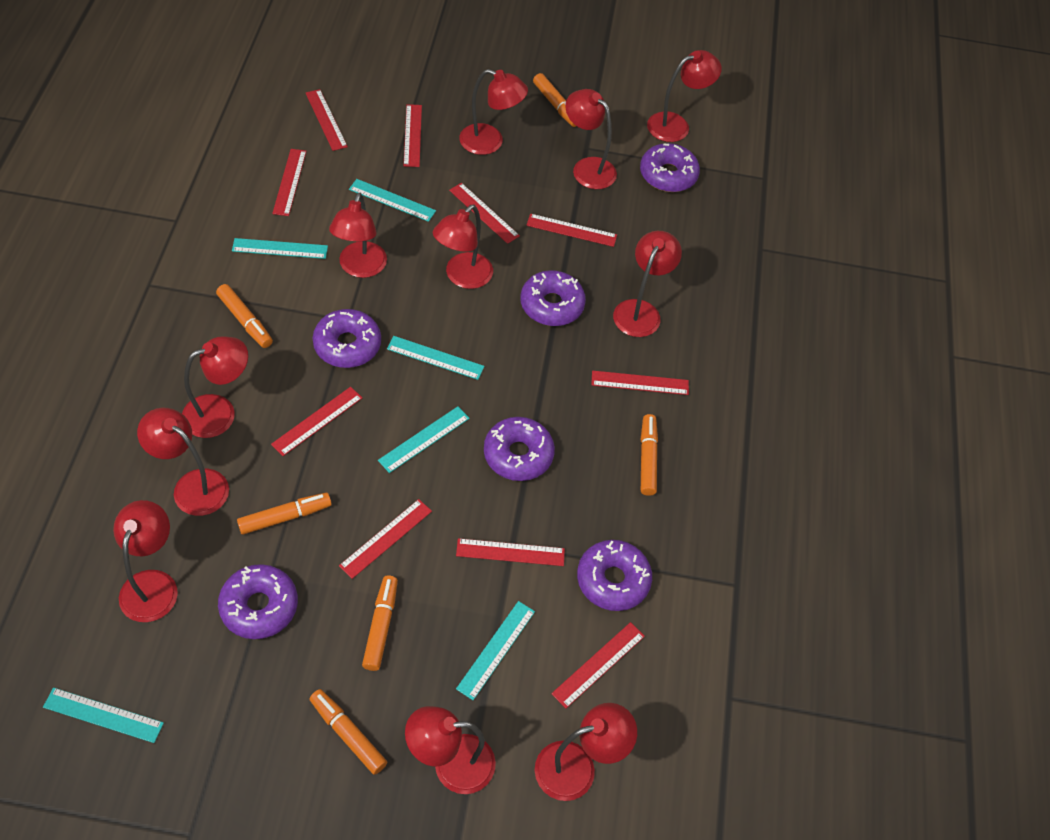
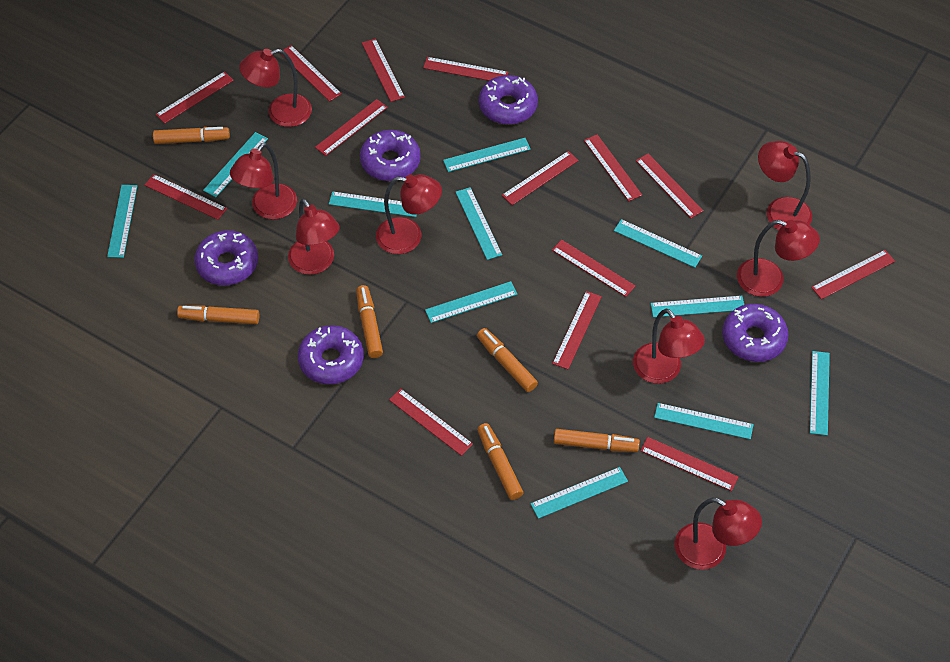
purple donut: [218,564,298,639] [313,309,381,368] [484,417,555,481] [520,270,586,326] [577,540,652,611] [640,143,700,192] = 6 -> [194,230,258,286] [298,325,364,384] [360,130,421,181] [479,75,538,125] [722,304,789,362] = 5
red lamp: [113,500,178,622] [137,408,229,516] [182,336,248,438] [329,193,387,278] [405,706,496,794] [433,205,493,289] [459,69,528,155] [535,703,637,801] [565,89,617,189] [613,231,682,337] [647,50,722,142] = 11 -> [230,143,297,219] [239,49,312,127] [288,198,340,275] [376,174,442,254] [633,308,705,384] [674,498,762,570] [737,220,820,297] [758,141,812,230] = 8
red ruler: [271,387,362,456] [272,149,307,216] [306,89,348,151] [339,499,432,579] [404,104,422,167] [449,183,520,244] [456,538,565,566] [526,214,617,247] [551,622,645,709] [591,371,689,395] = 10 -> [145,174,227,220] [156,71,234,124] [280,45,342,102] [315,99,388,156] [362,38,405,102] [389,388,473,456] [423,57,509,81] [502,151,579,205] [552,240,635,297] [552,291,602,369] [584,134,642,201] [636,153,703,218] [640,437,738,491] [811,250,895,299] = 14
turquoise ruler: [43,688,164,743] [232,238,328,259] [349,179,436,222] [378,406,470,473] [387,336,484,380] [456,601,535,700] = 6 -> [107,185,138,258] [203,132,268,197] [329,191,417,217] [425,281,517,323] [443,138,531,172] [455,187,502,260] [530,467,628,519] [614,219,702,268] [650,296,744,317] [654,403,754,439] [810,351,830,436] = 11

